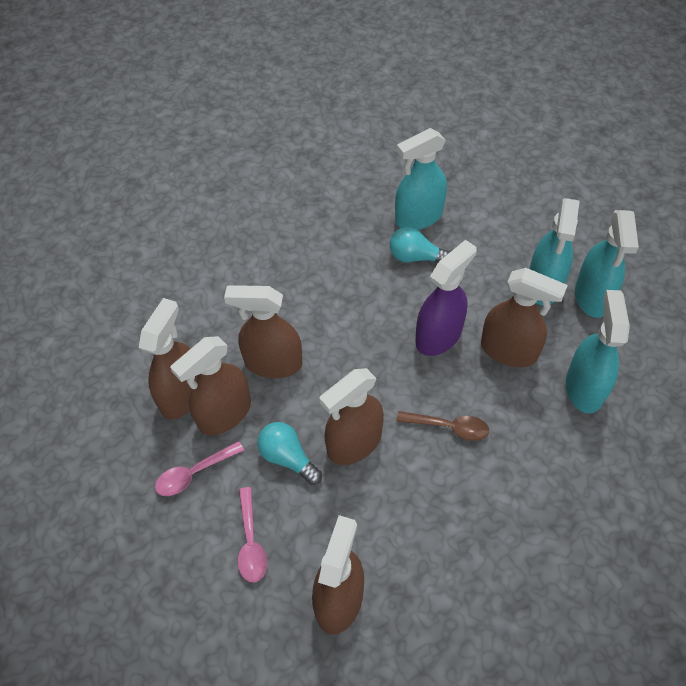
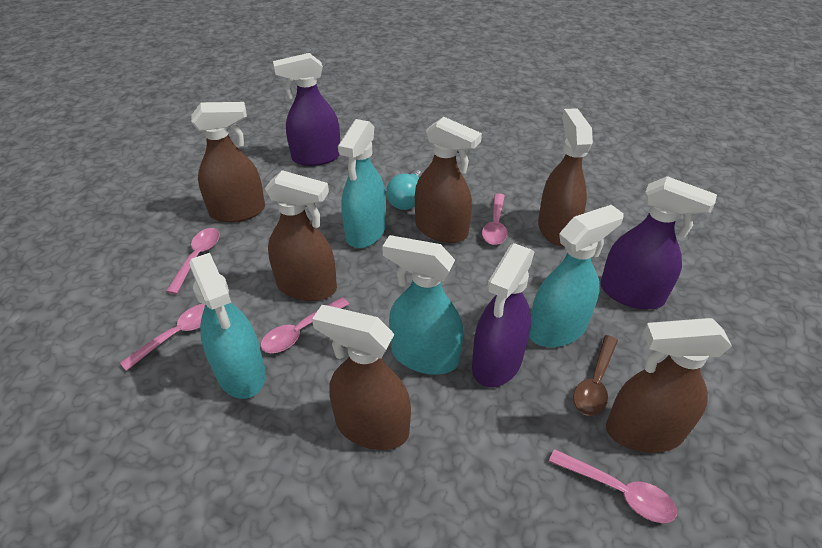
pink spoon: [155,441,244,496] [238,487,267,582] = 2 -> [120,304,205,371] [166,228,220,294] [261,297,349,353] [482,193,507,245] [549,449,677,523] = 5
purple spray bottle: [415,240,477,356] = 1 -> [273,53,340,166] [472,243,535,387] [600,176,717,310] = 3
turquoise light bulb: [257,422,322,485] [389,227,450,263] = 2 -> [386,170,423,210] = 1

